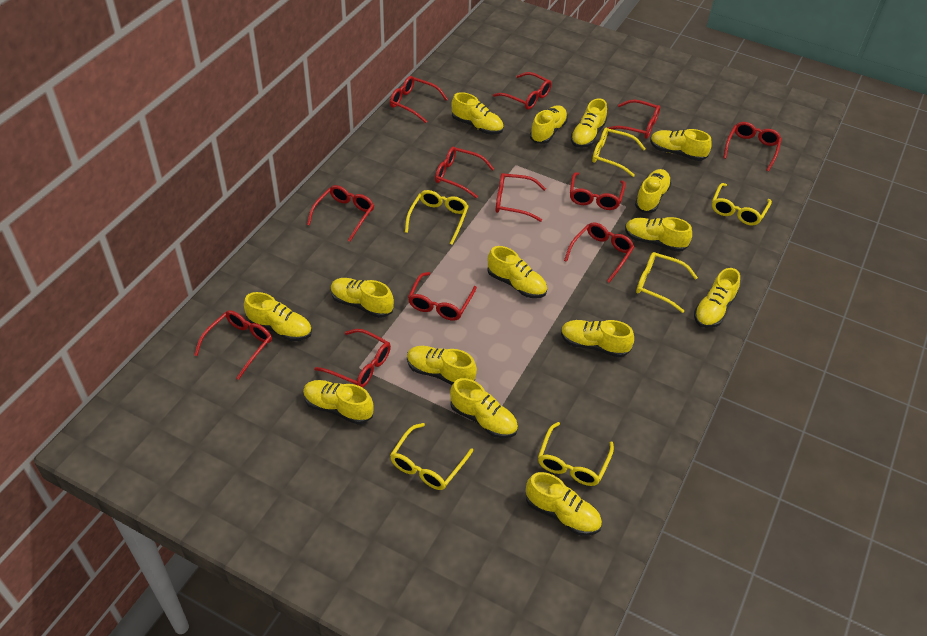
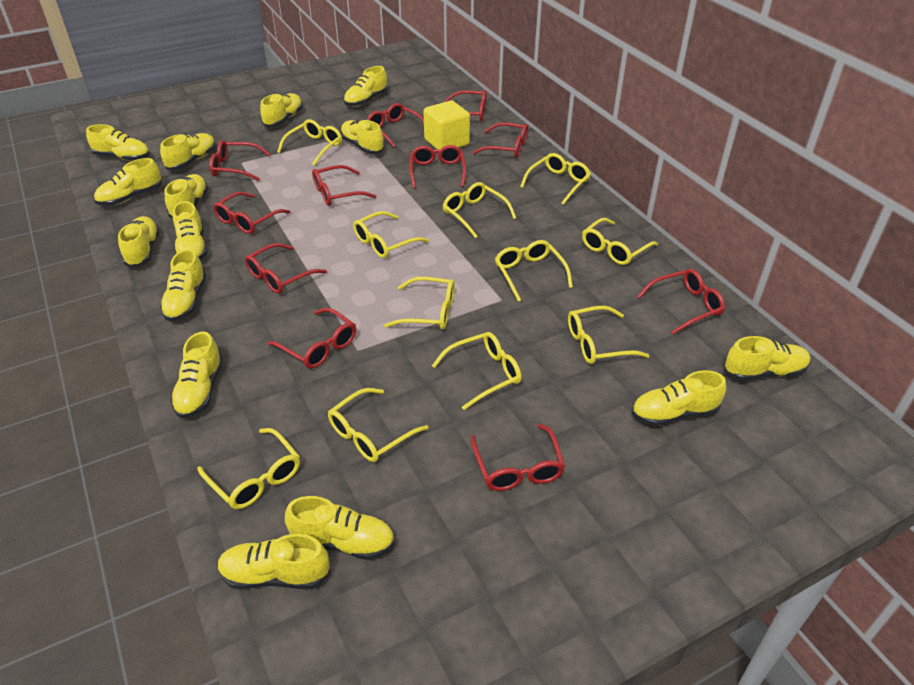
red glasses: [194,310,272,380] [307,185,374,242] [314,329,391,388] [390,76,448,123] [408,272,477,320] [435,147,494,198] [493,72,552,110] [496,173,546,222] [564,222,634,283] [570,172,626,210] [607,100,660,139] [723,122,782,171] = 12 -> [210,140,271,181] [213,192,290,234] [245,243,327,294] [268,308,356,369] [312,165,376,206] [367,103,424,148] [409,145,466,188] [445,90,487,121] [471,424,565,491] [472,122,528,158] [637,269,725,335] = 11
yellow cube: none = 0 -> [423,101,470,150] = 1
yellow glasses: [390,423,473,490] [405,190,469,245] [538,422,614,486] [592,127,646,177] [636,252,698,313] [712,183,772,225] = 6 -> [197,428,300,509] [277,119,342,166] [328,388,429,462] [353,211,429,258] [384,277,455,330] [432,332,521,410] [442,182,516,238] [495,240,573,302] [520,153,591,205] [568,306,650,364] [582,218,658,265] = 11

